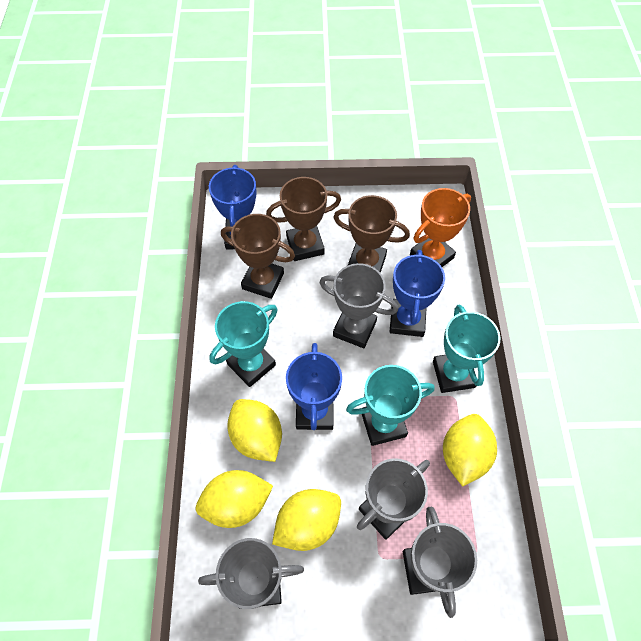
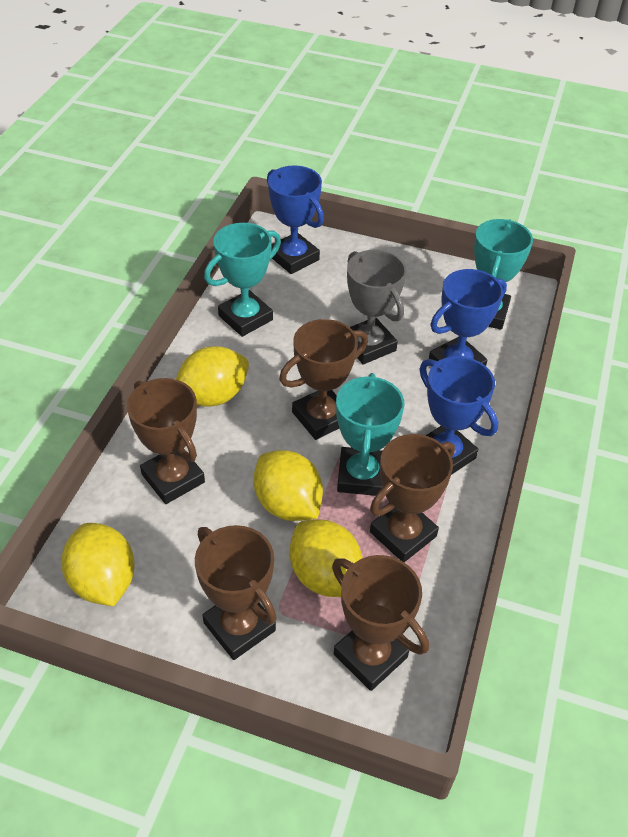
brown trophy: [221,214,295,299] [266,177,341,261] [333,195,410,273] = 3 -> [127,378,205,504] [195,525,277,660] [279,319,368,440] [332,555,429,691] [370,434,455,562] = 5
grey trophy: [198,538,304,609] [319,263,398,348] [357,458,430,540] [403,506,477,618] = 4 -> [347,250,407,364] = 1
orange trophy: [410,188,471,267] = 1 -> none = 0

